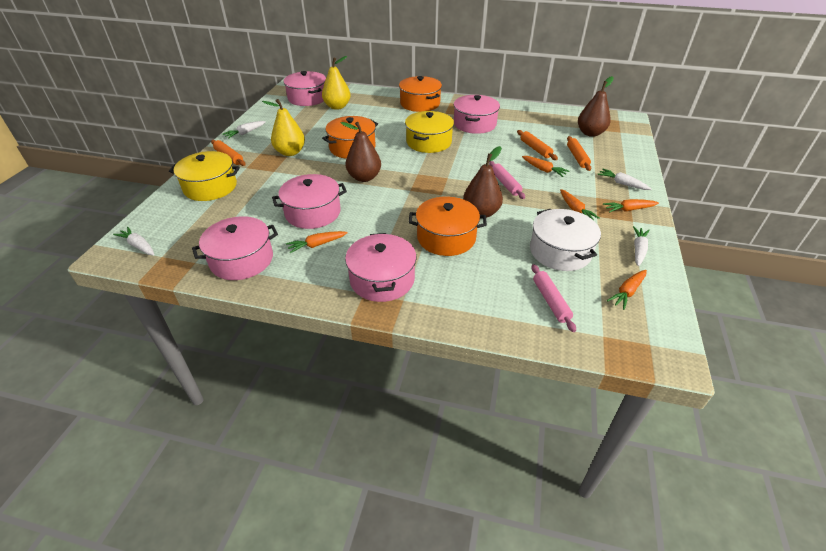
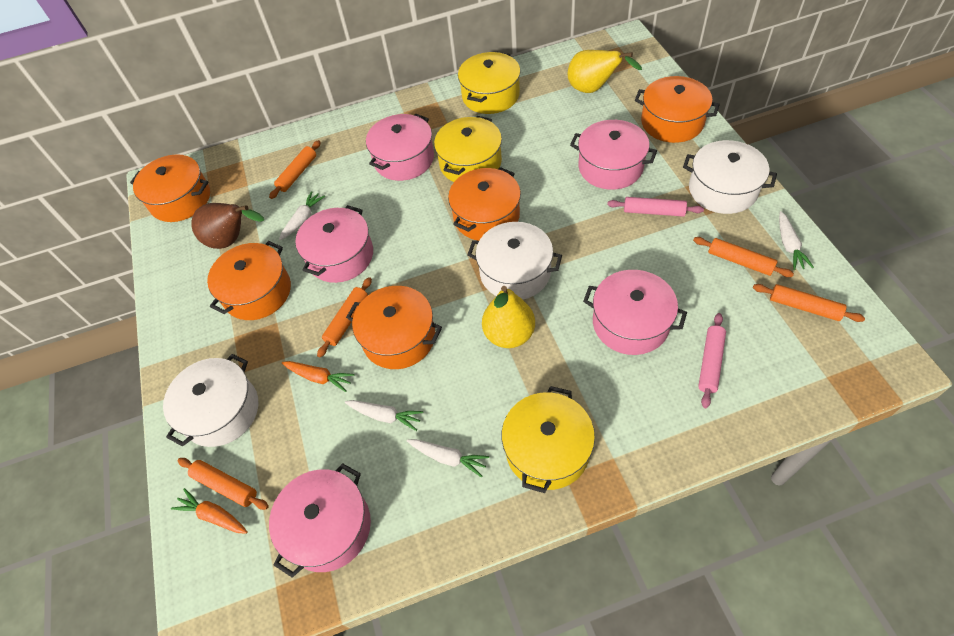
brown pear: [341,122,381,182] [463,146,503,218] [578,76,614,137] = 3 -> [191,203,264,249] = 1
orange carrot: [286,231,348,253] [522,156,569,177] [560,189,600,220] [603,199,659,213] [607,270,647,310] = 5 -> [171,488,248,534] [282,361,355,392] = 2
orange pot: [322,116,378,159] [399,76,442,112] [409,196,487,256] = 3 -> [130,154,210,222] [207,241,291,320] [346,286,442,369] [448,167,521,241] [635,76,720,143] = 5
orange rolling pin: [211,140,246,166] [517,130,558,160] [567,136,591,171] = 3 -> [177,458,269,510] [269,140,321,199] [317,277,372,358] [693,237,794,277] [753,284,865,322] = 5
white pot: [530,209,601,271] = 1 -> [163,354,258,447] [467,222,562,300] [683,140,777,214] = 3
yellow pot: [169,151,240,201] [405,111,454,153] = 2 -> [434,116,502,182] [458,52,520,114] [502,386,595,493] = 3

